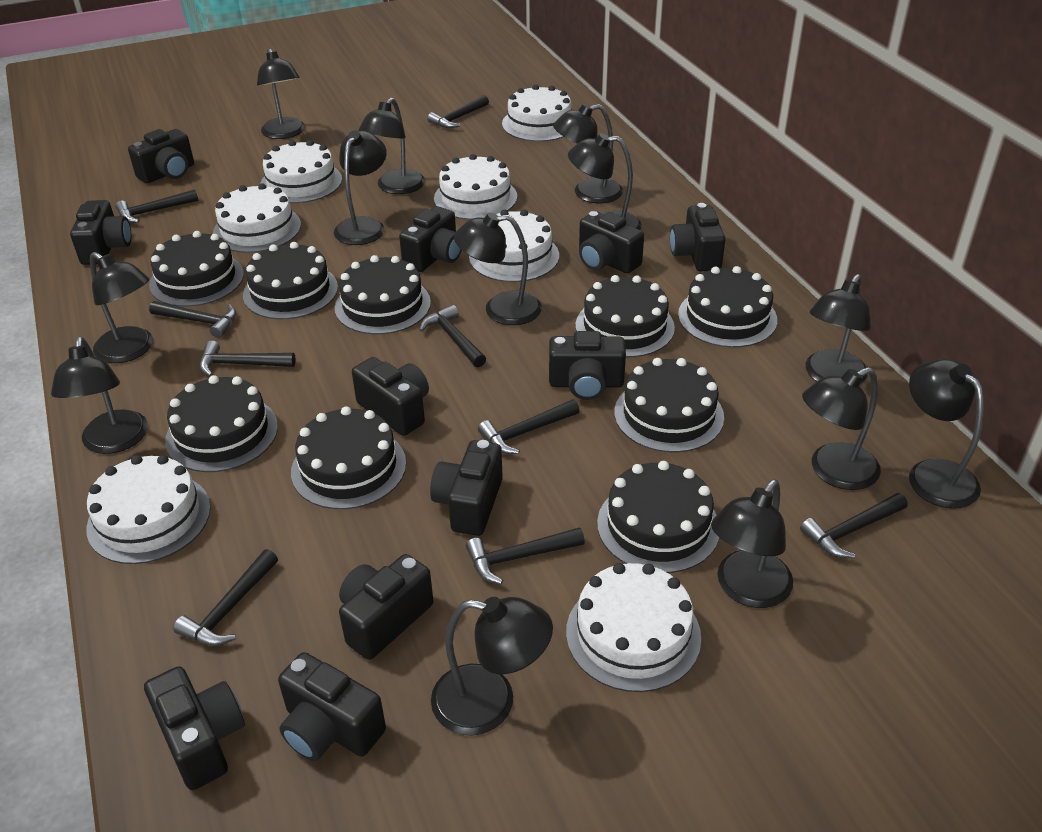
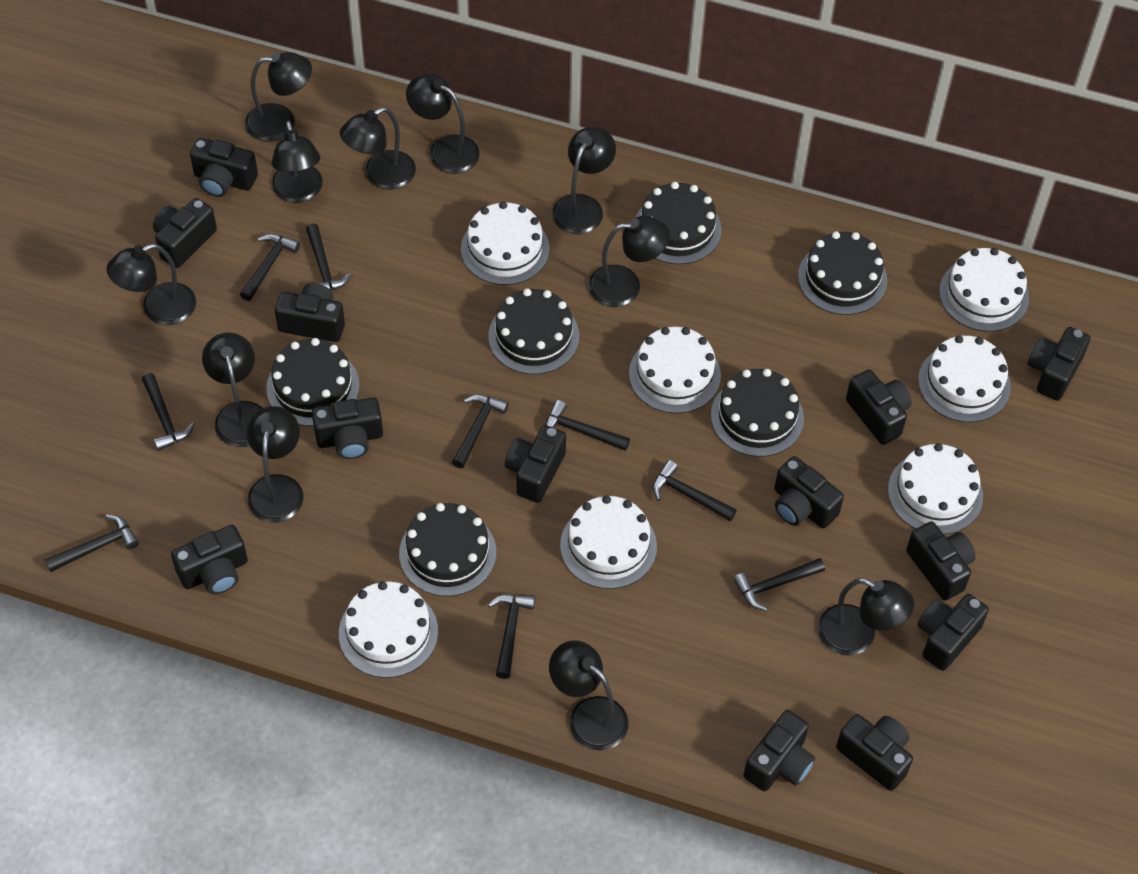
black cake: [149,231,244,307] [165,375,278,472] [243,242,338,319] [291,406,406,509] [335,255,431,334] [576,275,675,357] [597,461,719,573] [614,358,724,453] [678,266,777,348] = 9 -> [266,338,360,426] [399,503,496,596] [488,288,579,374] [635,182,721,264] [711,369,804,457] [798,231,887,315] = 6
black camera: [70,200,132,265] [128,129,194,183] [144,666,245,790] [278,652,386,761] [339,554,433,660] [352,357,429,436] [399,206,462,272] [430,440,503,536] [549,331,626,400] [579,211,644,274] [670,203,725,272] = 11 -> [153,198,217,268] [171,525,248,594] [190,138,258,197] [275,283,345,342] [312,397,383,459] [505,425,566,503] [744,710,815,791] [774,456,844,529] [836,714,913,791] [846,370,912,445] [906,521,976,600] [917,594,989,671] [1027,327,1091,401] = 13
black lamp: [51,337,148,454] [90,252,153,363] [257,48,305,139] [334,131,387,245] [358,98,425,194] [431,597,553,736] [454,212,542,325] [553,104,623,204] [568,133,642,230] [711,479,793,608] [802,367,881,490] [806,274,871,384] [909,359,984,509] = 13 -> [107,244,196,325] [202,332,263,447] [245,52,312,142] [247,406,303,523] [272,121,322,203] [340,107,416,189] [406,74,480,174] [549,640,629,751] [552,127,616,234] [588,216,670,307] [818,578,914,656] = 11

